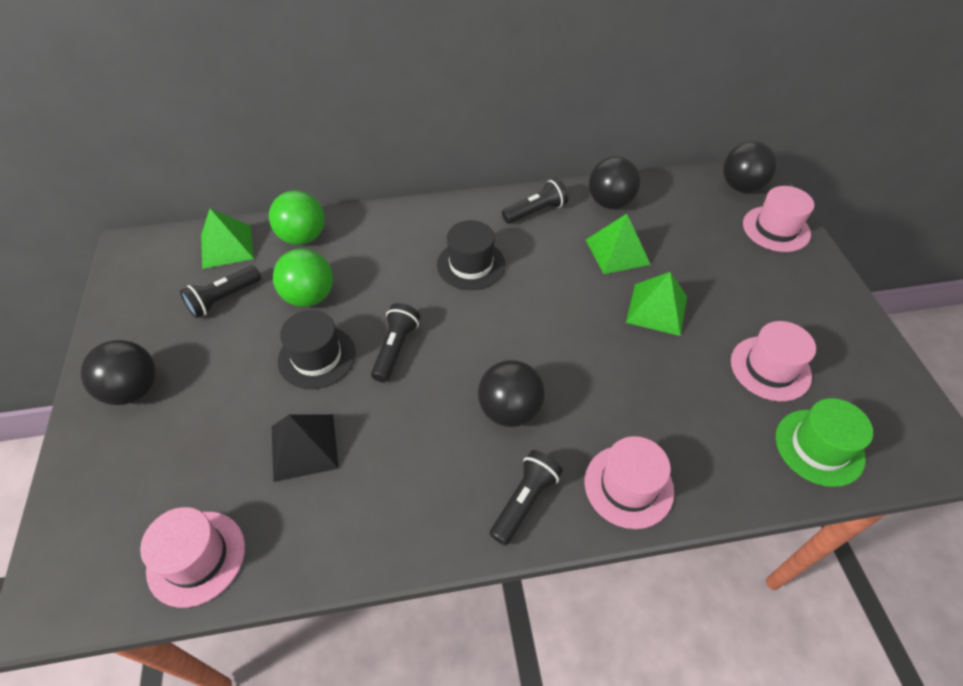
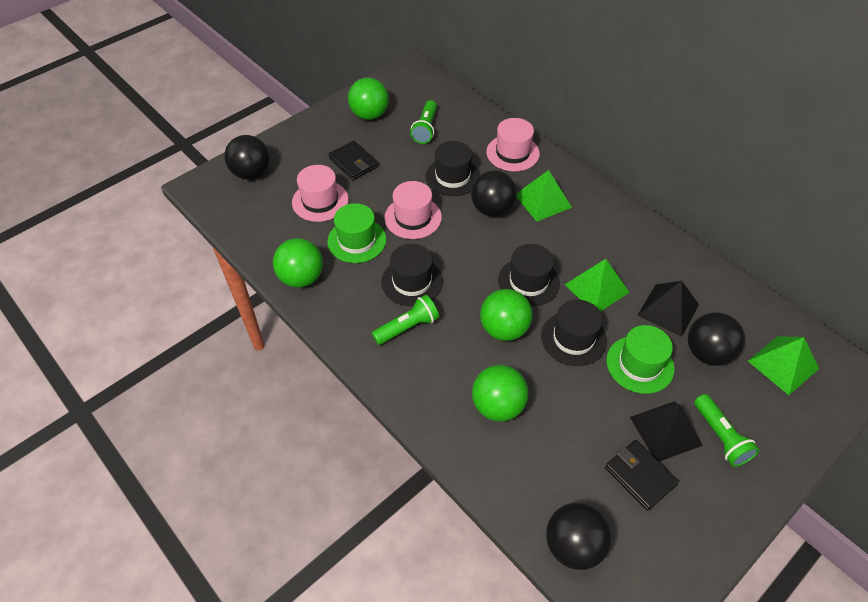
black flashlight: [180,266,261,318] [371,303,420,383] [490,450,563,546] [502,178,569,224] = 4 -> none = 0
black hat: [278,310,356,389] [437,220,505,290] = 2 -> [381,244,443,306] [425,141,480,196] [498,244,560,306] [541,299,607,366] = 4
black pyramid: [272,414,339,482] = 1 -> [630,401,703,462] [637,281,699,337] = 2
black wallet: none = 0 -> [328,140,379,180] [605,440,679,511] = 2
green ball: [269,190,325,245] [273,248,333,307] = 2 -> [273,238,323,288] [348,78,389,120] [472,365,529,422] [480,289,533,341] = 4
green flashlight: none = 0 -> [372,295,439,345] [410,100,437,144] [694,394,759,467] = 3
green hat: [776,398,873,487] = 1 -> [327,203,387,263] [606,325,674,394] = 2
pink hat: [140,507,245,608] [585,436,674,529] [731,321,816,401] [743,186,814,252] = 4 -> [292,165,349,222] [384,181,442,239] [486,118,540,171] = 3

